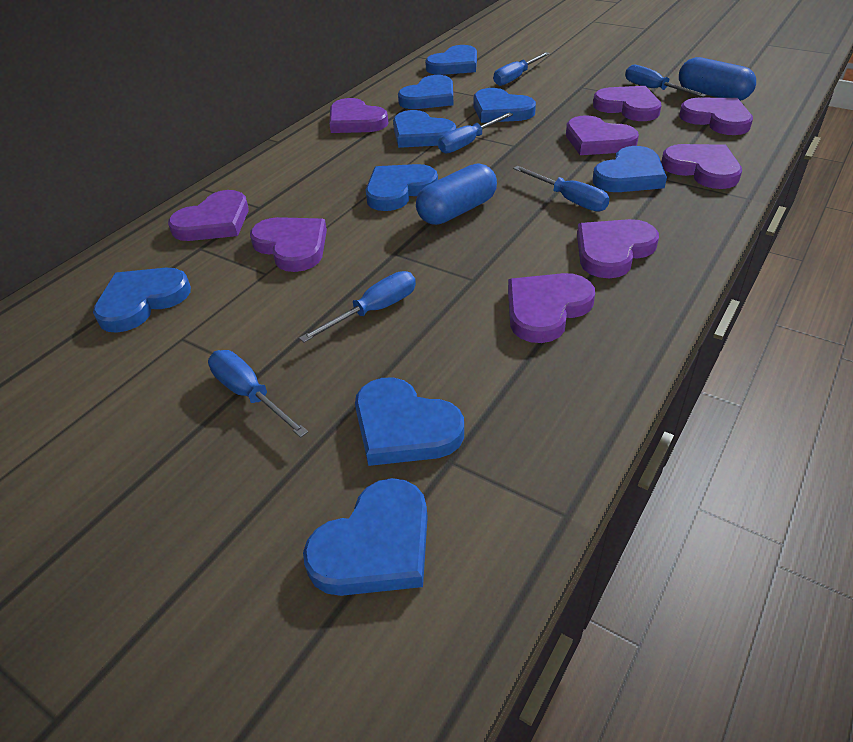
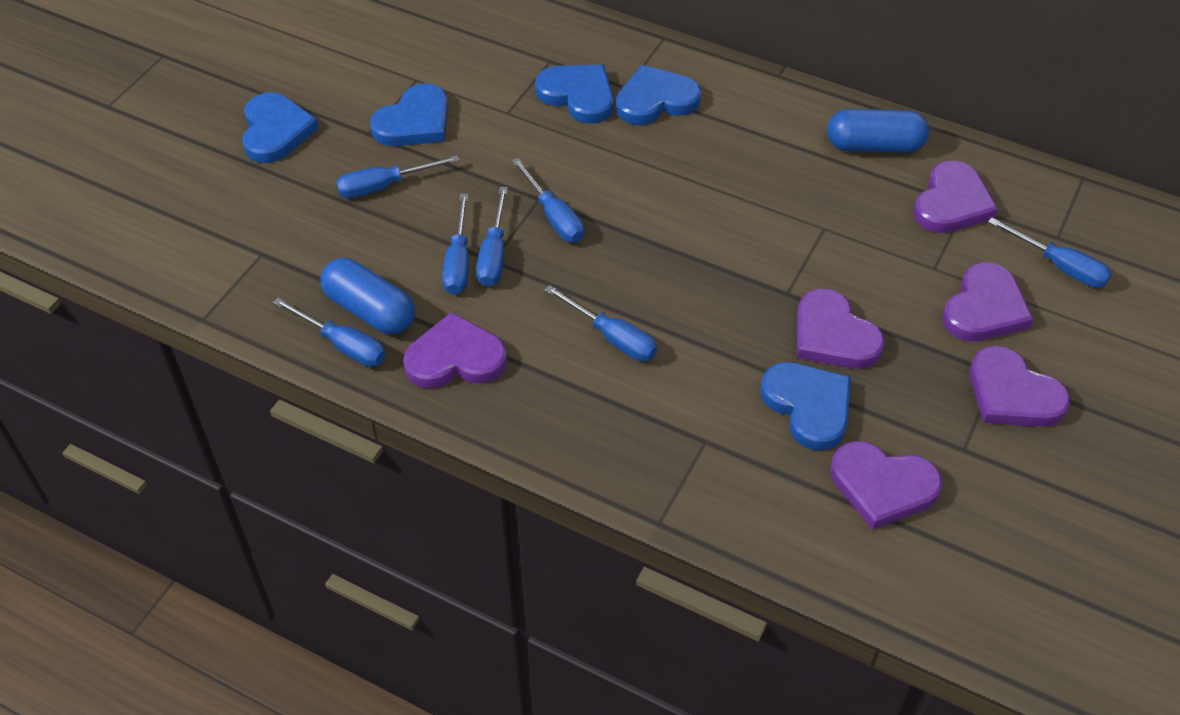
blue heart: [93,268,191,333] [303,478,428,596] [355,377,464,466] [366,164,438,211] [393,110,456,148] [398,75,453,109] [425,45,477,75] [474,88,536,123] [593,146,667,192] = 9 -> [242,92,319,163] [370,83,448,146] [535,64,614,124] [616,65,701,125] [761,362,851,450] = 5
blue screwdriver: [208,350,308,438] [299,271,416,343] [438,113,513,154] [493,52,550,86] [513,166,610,212] [625,65,707,97] = 6 -> [273,298,386,367] [336,155,459,198] [442,194,469,295] [476,187,508,287] [512,158,584,242] [544,285,657,361] [988,217,1112,288] = 7
purple heart: [168,190,249,241] [250,217,327,272] [329,98,388,133] [508,273,595,343] [566,116,639,155] [577,219,659,278] [593,86,662,121] [661,144,742,189] [679,98,753,135] = 9 -> [403,312,507,388] [797,289,885,369] [831,441,942,530] [913,161,998,233] [942,262,1034,341] [970,346,1070,427] = 6

